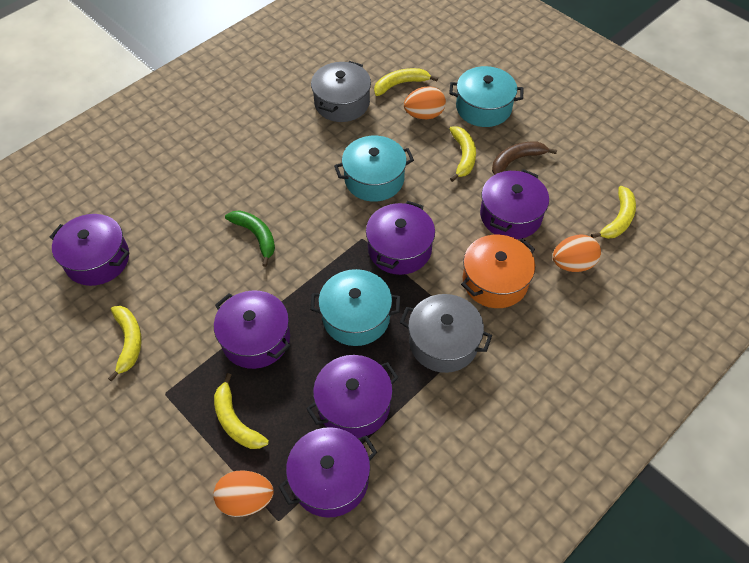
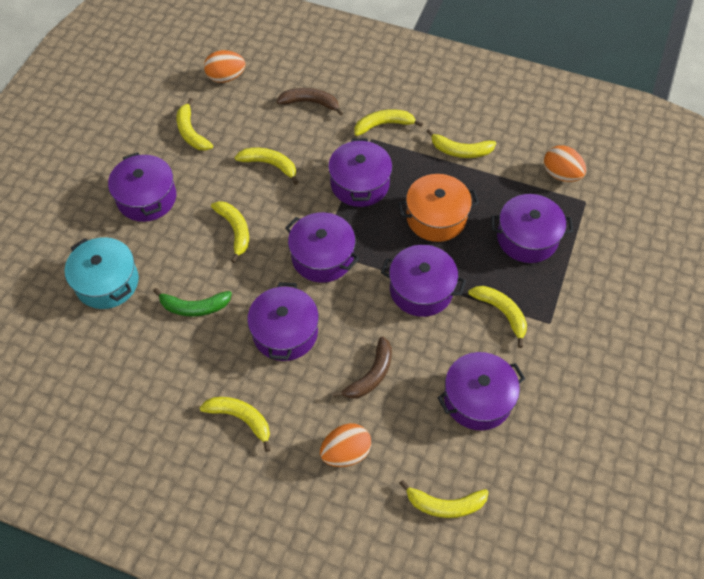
brown banana: [492,141,557,175] = 1 -> [277,88,343,116] [332,337,392,399] = 2
grey pot: [311,61,371,122] [400,294,492,373] = 2 -> none = 0
purple pot: [50,214,129,286] [214,290,290,369] [278,427,377,518] [306,355,399,438] [366,201,435,275] [480,169,549,239] = 6 -> [108,152,176,222] [247,282,319,361] [285,212,360,283] [328,138,392,207] [381,245,466,317] [437,352,525,430] [491,194,573,263] = 7
turquoise pot: [310,269,400,346] [334,136,414,202] [449,66,523,127] = 3 -> [65,237,139,309] = 1
yellow banana: [108,306,141,382] [214,373,269,449] [374,68,438,96] [449,126,476,182] [591,186,636,239] = 5 -> [177,98,213,151] [199,397,270,452] [211,201,249,263] [235,148,298,185] [355,109,423,136] [399,480,489,518] [426,129,496,158] [468,286,527,348] = 8

